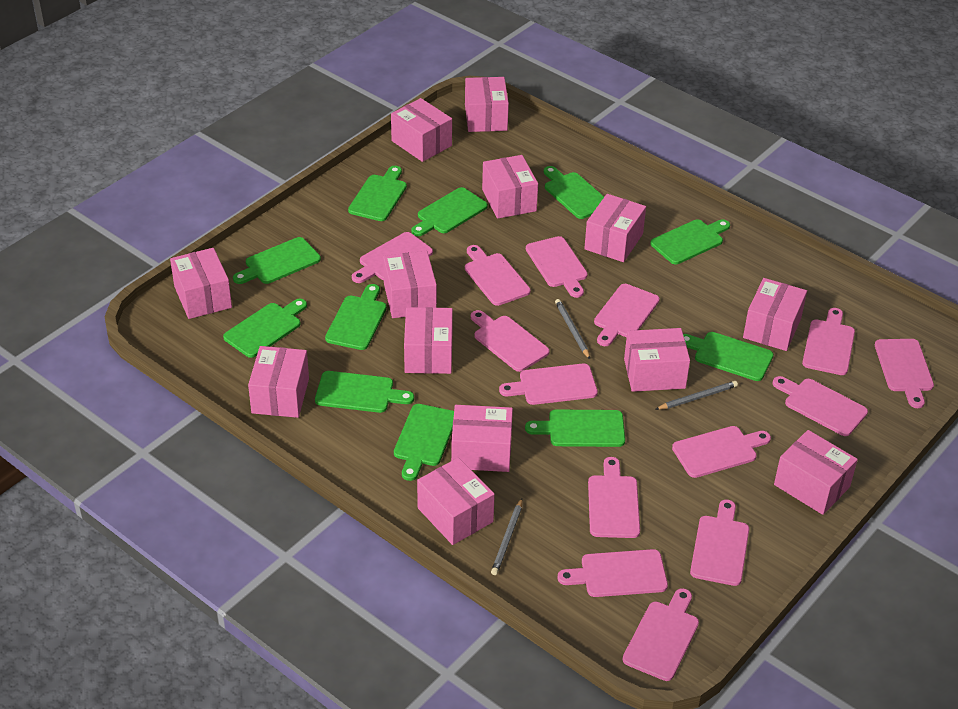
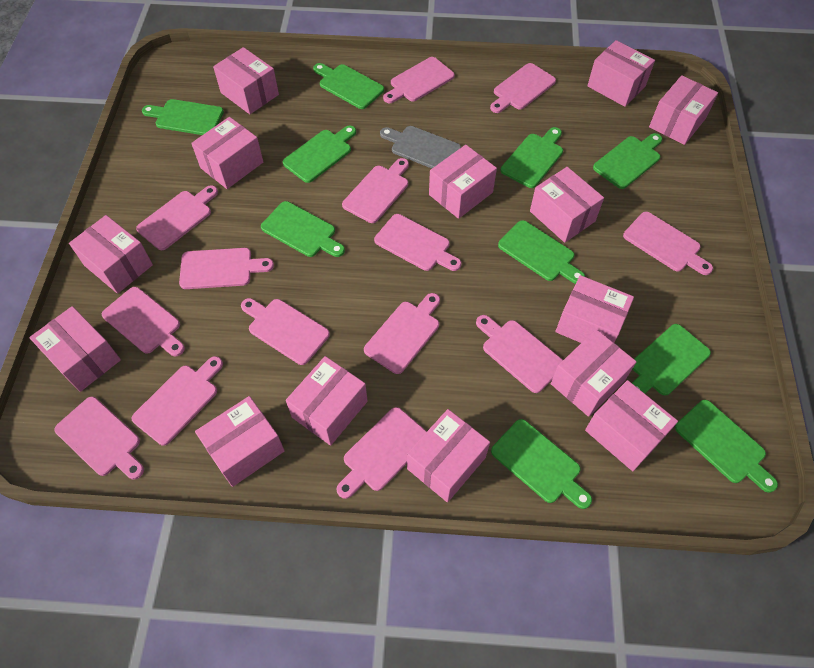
green cutting board: [223,299,307,358] [233,237,321,284] [315,371,414,413] [325,284,387,350] [348,166,407,221] [394,404,454,481] [411,187,488,236] [525,409,625,447] [544,166,604,219] [650,219,730,264] [683,332,774,381] = 11 -> [142,99,224,135] [261,201,345,257] [283,125,356,183] [313,63,384,109] [491,419,592,509] [498,220,585,284] [501,127,563,188] [593,133,662,189] [632,324,711,395] [675,400,778,493] = 10
grey cutting board: none = 0 -> [380,126,461,168] = 1
grey pencil: [491,498,522,575] [555,299,590,359] [655,381,738,410] = 3 -> none = 0
pink box: [170,248,232,319] [248,346,309,418] [383,251,437,318] [391,98,452,162] [404,307,453,374] [417,457,495,545] [451,405,513,472] [465,77,509,132] [482,155,538,219] [584,194,646,262] [624,328,690,392] [743,278,807,351] [774,430,858,515] = 13 -> [29,306,121,392] [69,215,153,294] [191,117,263,189] [195,396,285,487] [213,47,279,114] [286,356,368,446] [407,409,490,502] [429,145,497,219] [530,167,604,243] [551,329,637,417] [555,275,634,343] [585,380,678,471] [587,40,655,107] [649,75,718,145] = 14

